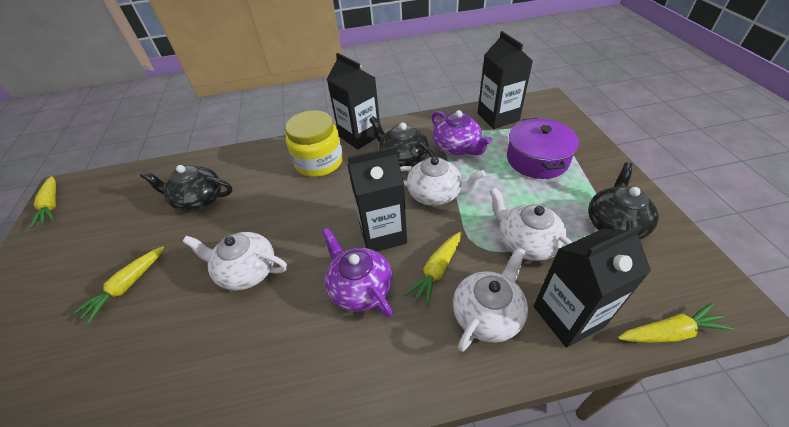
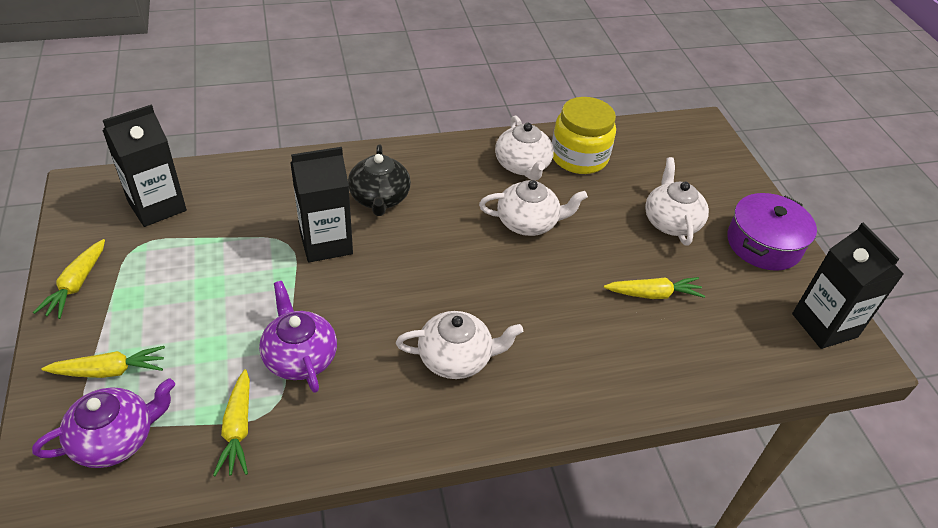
black carton: [327,53,380,149] [347,146,407,252] [478,31,533,129] [534,225,651,348] = 4 -> [103,105,187,227] [290,147,353,263] [792,223,903,349] = 3
black teapot: [140,165,232,212] [369,116,436,167] [588,162,659,239] = 3 -> [348,145,411,216] = 1

